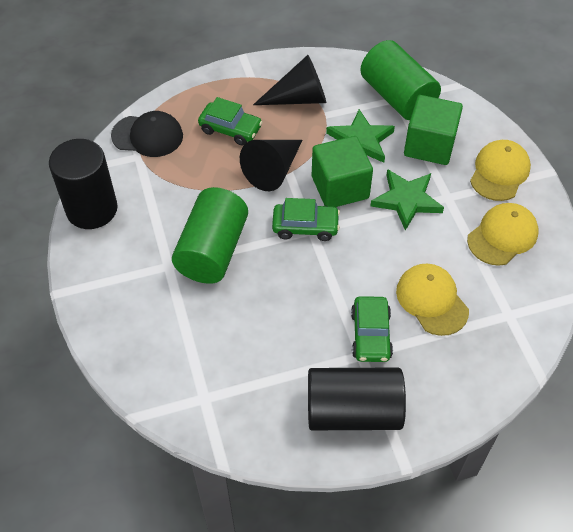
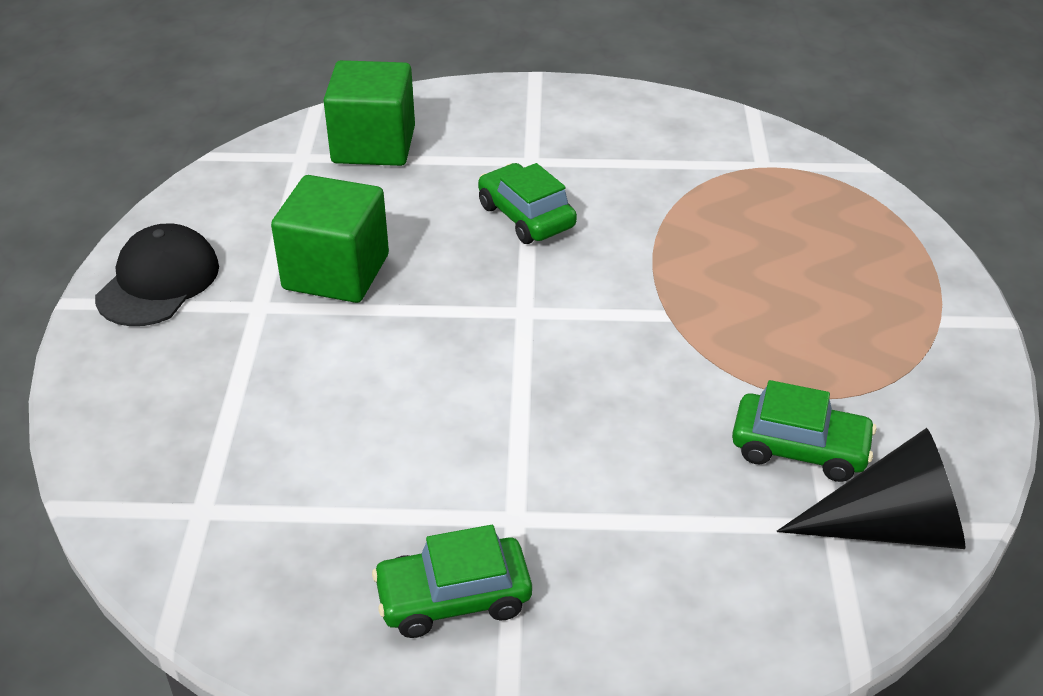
black cone: [240,140,302,191] [253,55,326,105] = 2 -> [777,428,965,549] = 1
black cylinder: [49,139,118,229] [308,367,406,430] = 2 -> none = 0
green cylinder: [172,187,248,284] [360,40,441,120] = 2 -> none = 0
green star: [326,109,395,163] [370,169,444,231] = 2 -> none = 0
yellow cap: [396,264,469,336] [467,203,538,266] [470,140,531,201] = 3 -> none = 0

